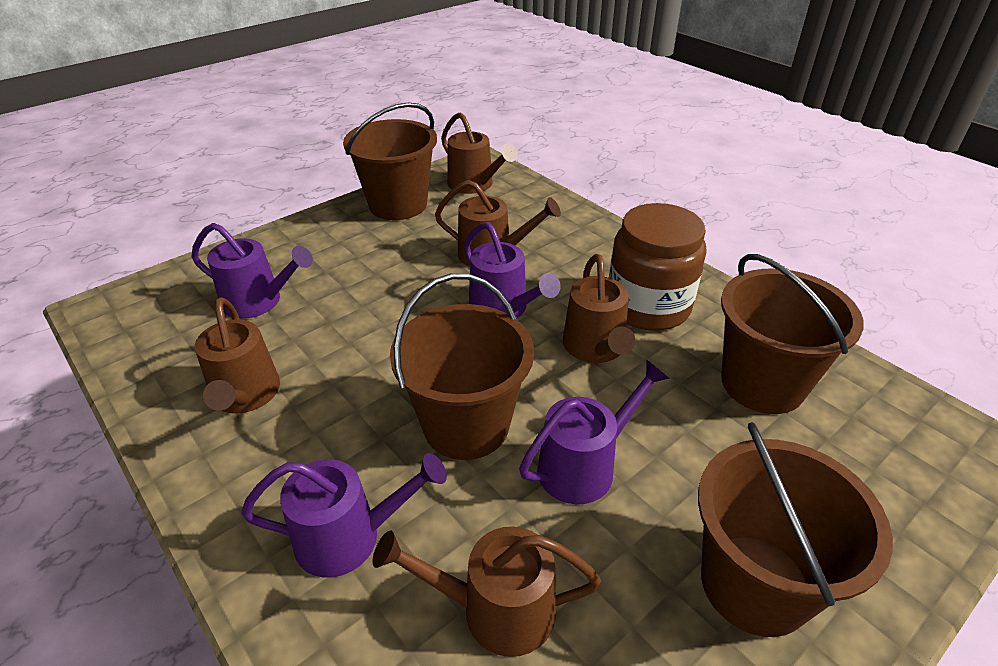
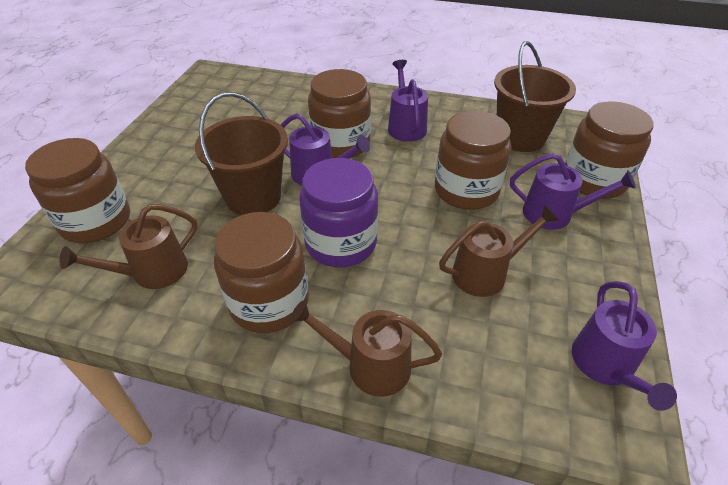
brown bucket: [343,102,437,220] [390,273,534,460] [698,422,893,637] [721,254,864,414] = 4 -> [195,92,288,215] [494,41,576,152] = 2
brown jar: [609,203,706,331] = 1 -> [25,138,130,243] [214,212,309,333] [308,69,371,158] [435,110,511,210] [565,101,654,199] = 5
brown watering can: [195,297,280,414] [372,526,601,657] [435,180,561,267] [441,112,518,194] [563,254,635,363] = 5 -> [60,204,197,289] [290,300,442,397] [439,205,559,297] = 3
purple jar: none = 0 -> [299,158,378,267] = 1

